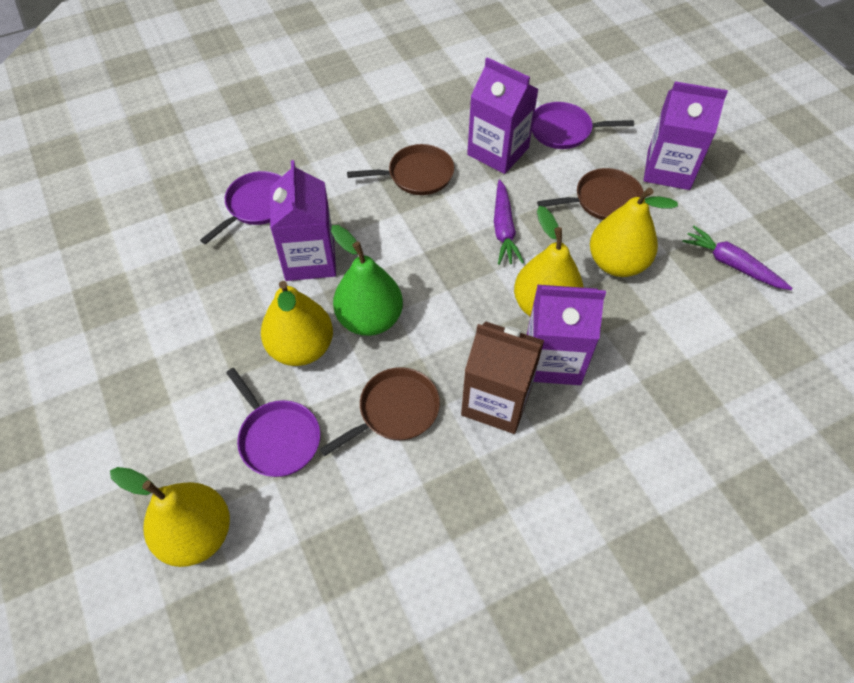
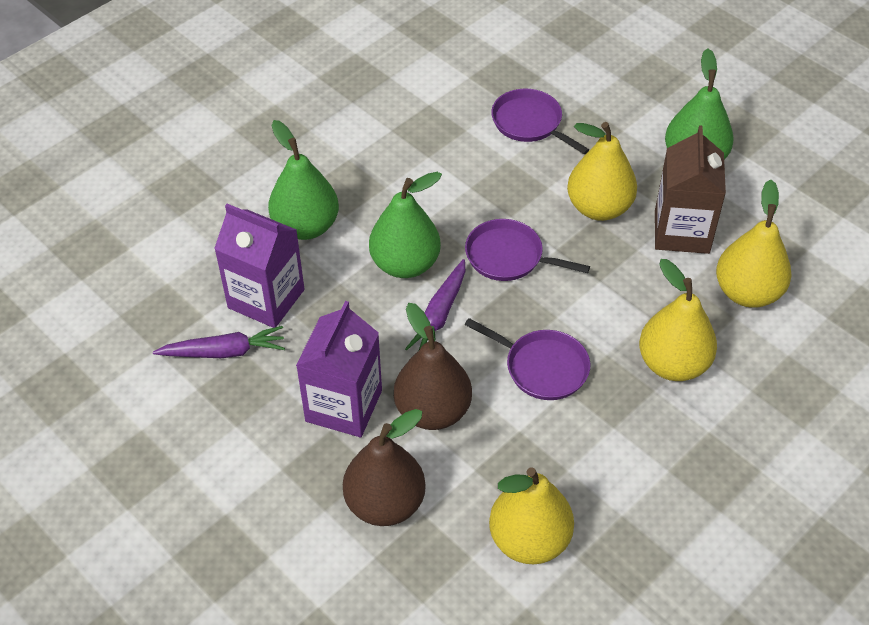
brown pan: [320,367,440,456] [347,144,454,195] [537,168,644,220] = 3 -> none = 0
brown pear: none = 0 -> [343,409,426,526] [394,303,472,430] = 2
green pear: [331,225,403,336] = 1 -> [268,120,339,240] [369,172,442,278] [665,48,733,160] = 3
purple carton: [270,160,336,281] [467,57,539,174] [527,285,606,385] [644,81,728,190] = 4 -> [214,204,304,328] [296,301,382,437] = 2

